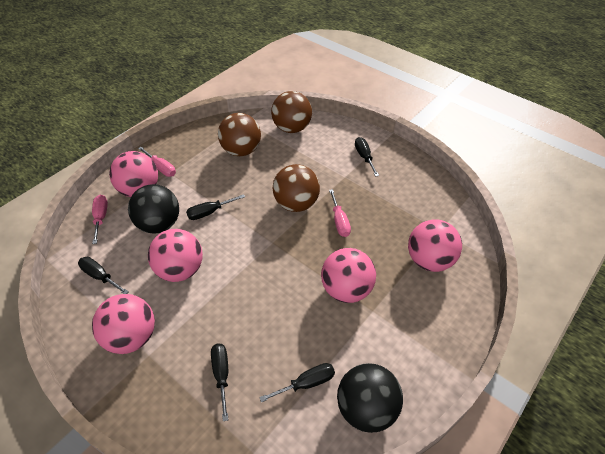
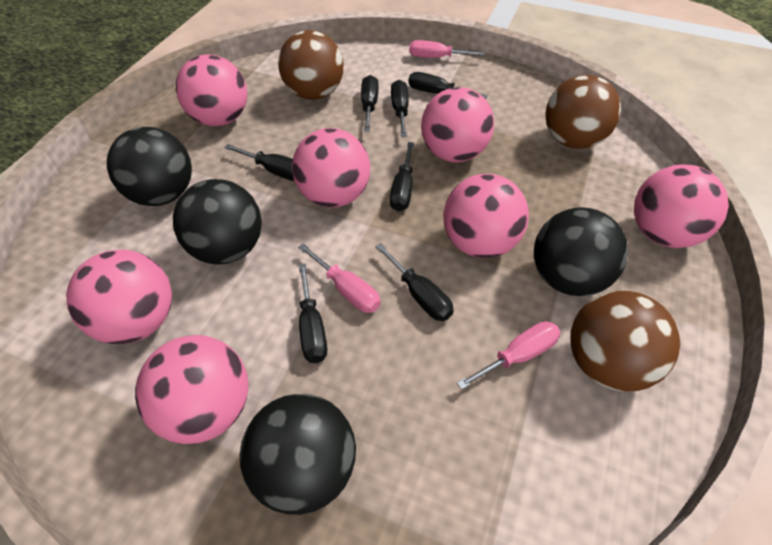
black ball: [128,184,179,234] [337,363,403,433] = 2 -> [107,127,192,206] [173,179,262,265] [240,394,356,515] [534,207,628,296] = 4
black screwdriver: [78,257,129,294] [186,194,245,220] [211,343,228,421] [259,363,335,402] [355,137,379,177] = 5 -> [224,144,294,181] [299,264,327,363] [361,75,379,132] [375,243,454,321] [390,142,414,211] [391,80,409,137] [408,72,488,99] = 7
pink ball: [92,294,155,354] [109,151,158,197] [148,229,203,282] [321,248,376,303] [408,219,462,272] = 5 -> [66,250,172,344] [135,335,249,444] [176,54,247,126] [292,128,370,208] [421,87,494,162] [443,174,529,258] [634,164,729,248] = 7

